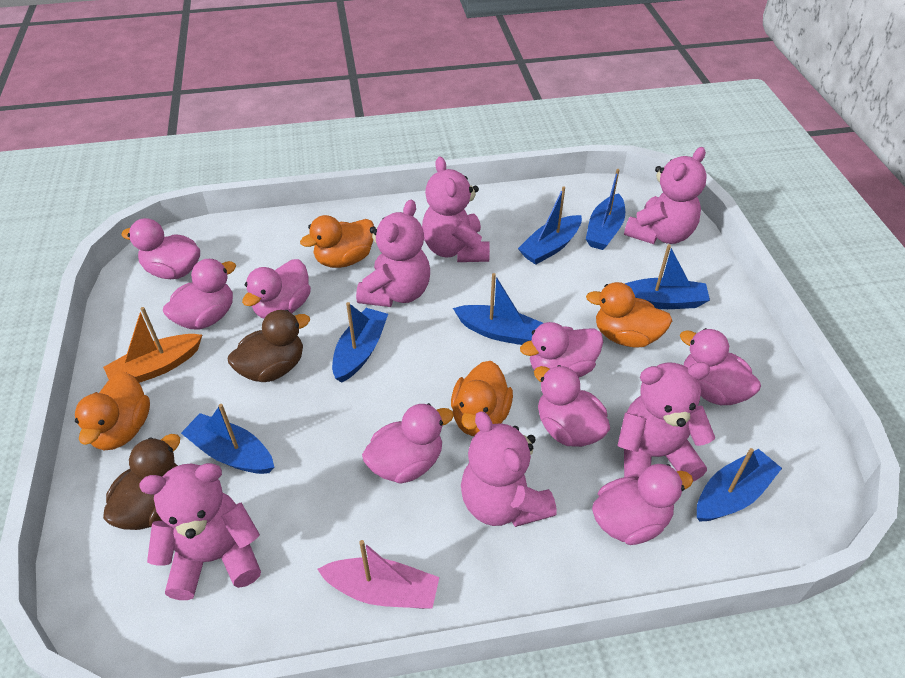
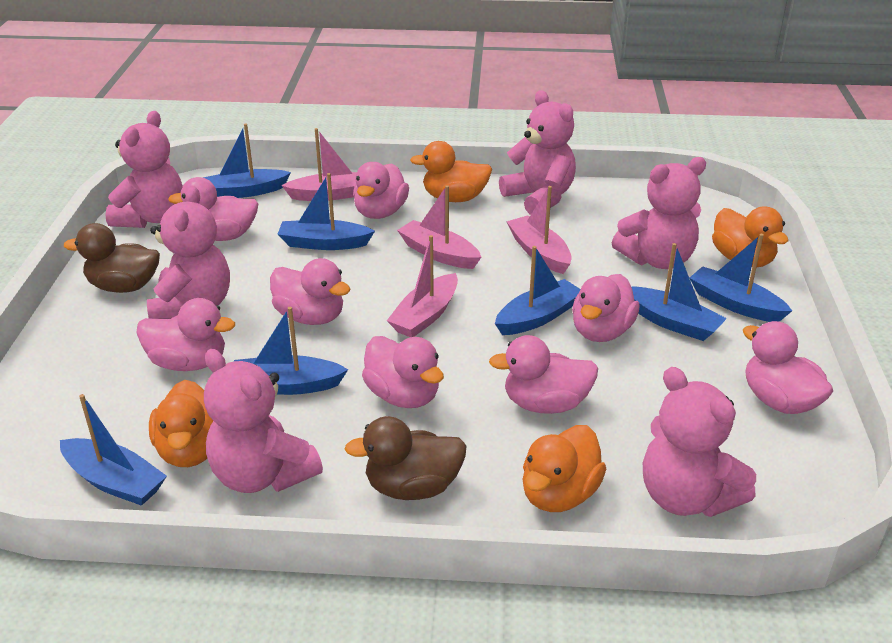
orange boat: [103,307,202,383] = 1 -> none = 0
pink boat: [317,540,439,609] = 1 -> [281,128,357,201] [387,235,458,337] [397,185,481,269] [506,186,572,274] = 4

